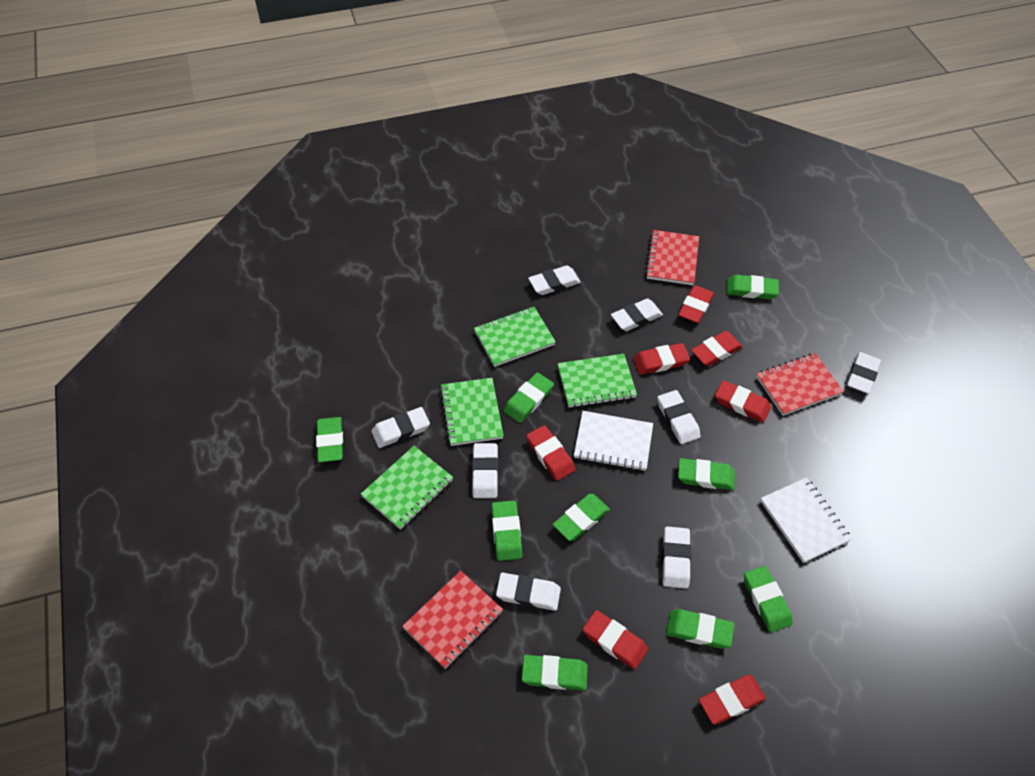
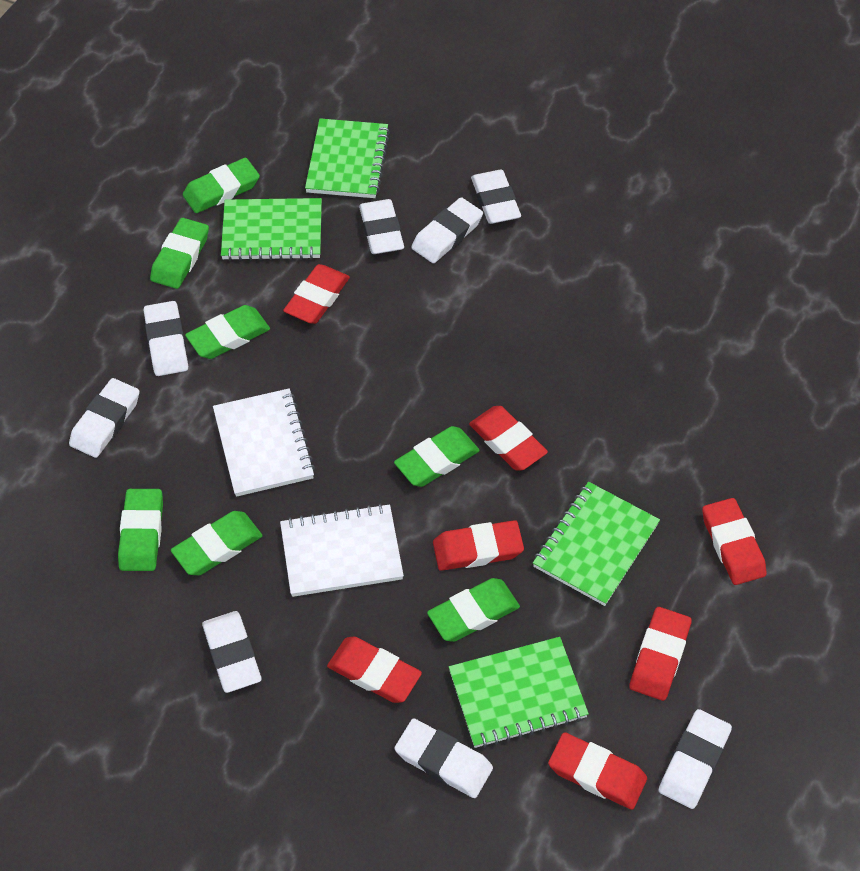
green eraser: [316,417,343,462] [491,501,522,561] [503,373,554,423] [522,655,588,690] [553,494,610,541] [666,609,734,649] [678,458,735,490] [727,275,779,299] [744,566,793,632] = 9 -> [118,489,163,571] [150,218,209,289] [171,511,263,575] [183,158,260,213] [185,305,270,359] [394,426,480,487] [427,578,520,642] = 7
red notebook: [402,571,503,669] [645,230,699,285] [756,353,844,416] = 3 -> none = 0

